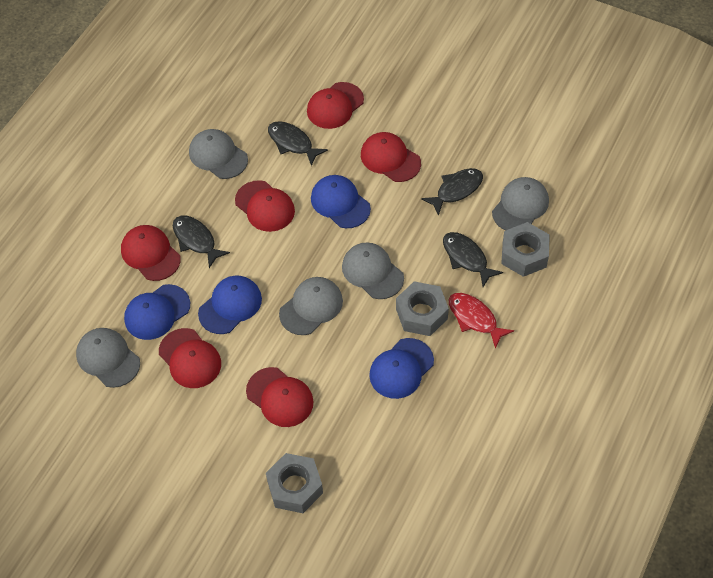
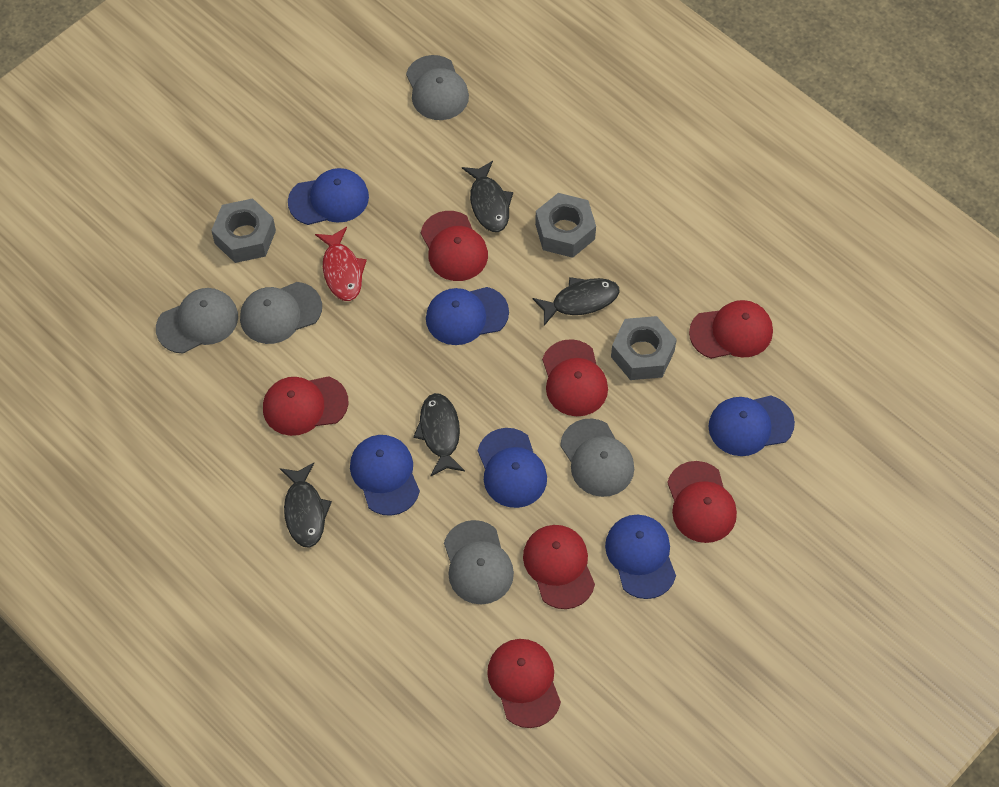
blue cap: [124,284,190,340] [198,275,262,334] [311,175,371,228] [369,338,434,399] = 4 -> [288,168,369,225] [350,435,420,516] [426,287,509,345] [478,428,547,508] [605,515,676,599] [708,395,795,456] = 6
red cap: [121,225,181,281] [159,328,221,388] [235,180,295,232] [246,367,313,427] [307,82,364,129] [361,132,421,182] = 6 -> [263,376,348,436] [421,211,488,281] [487,639,561,728] [523,525,595,609] [542,339,608,416] [667,461,737,543] [689,300,773,359] = 7

